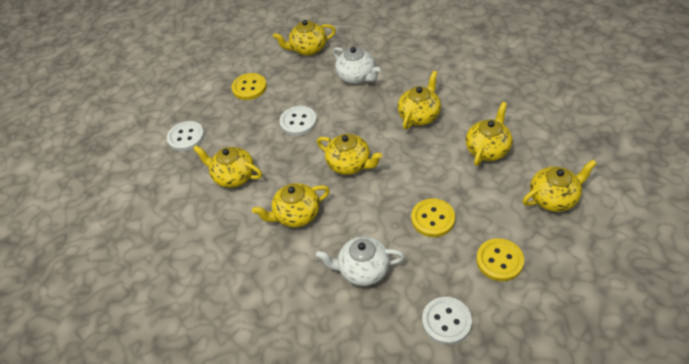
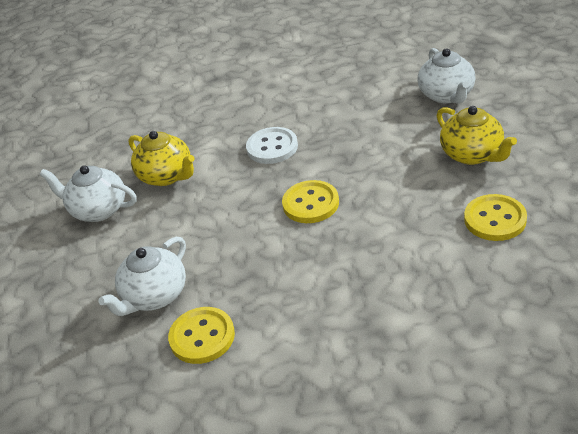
white button: [167,121,205,151] [280,106,317,136] [422,297,472,345] = 3 -> [246,127,298,164] = 1
white teapot: [316,236,404,286] [333,47,380,84] = 2 -> [39,165,137,222] [98,237,186,316] [418,48,476,103] = 3
yellow teapot: [193,146,262,188] [252,183,330,228] [273,20,336,56] [317,134,383,175] [398,71,441,130] [466,102,512,166] [523,160,597,212] = 7 -> [128,131,195,186] [437,106,517,165] = 2

